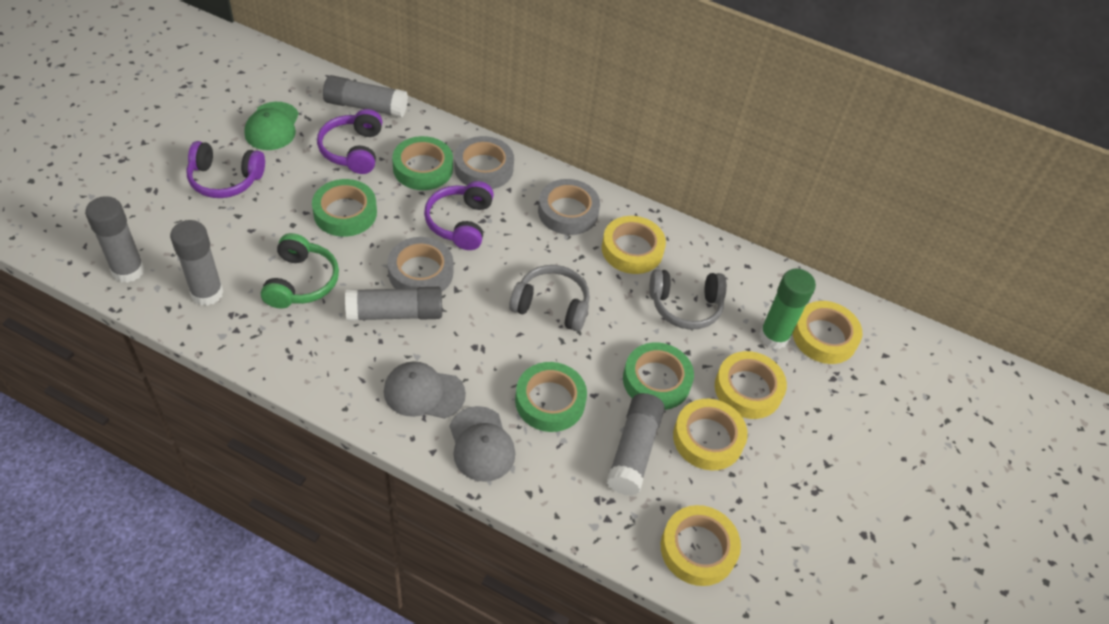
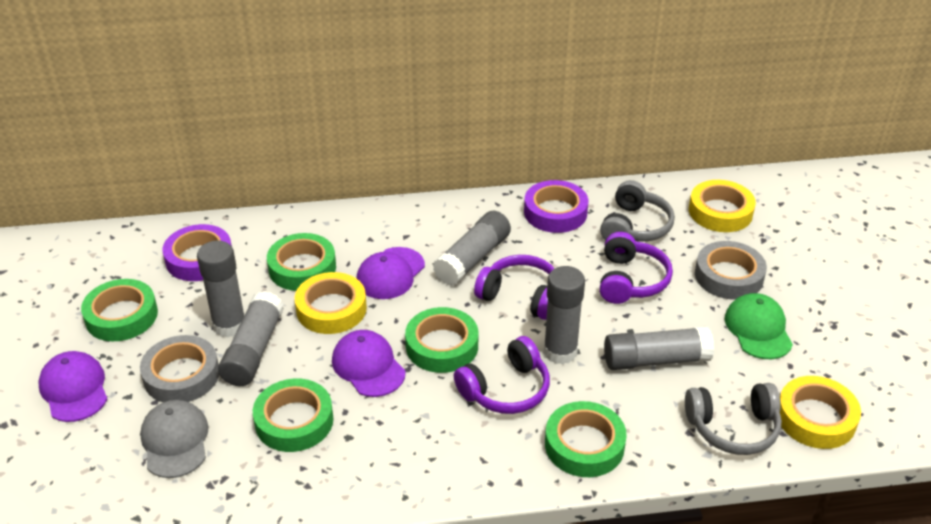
green glue stick: [759,269,816,349] = 1 -> none = 0
green headphones: [261,233,339,308] = 1 -> none = 0
green tape: [312,179,377,237] [392,136,453,190] [515,362,587,432] [623,343,694,410] = 4 -> [81,279,158,341] [253,379,334,452] [267,233,336,291] [405,307,478,373] [545,401,627,477] = 5
grey cap: [384,361,466,419] [450,406,515,482] = 2 -> [140,400,209,478] = 1
grey tape: [387,237,453,292] [454,136,514,189] [538,179,600,235] = 3 -> [140,335,219,402] [695,241,767,300] = 2
purple cap: none = 0 -> [38,351,107,422] [332,330,406,397] [356,247,425,299] = 3
purple tape: none = 0 -> [163,224,232,281] [524,180,588,233] = 2
yellow tape: [602,216,666,274] [661,505,741,586] [673,399,748,470] [715,351,787,419] [793,301,863,364] = 5 -> [295,272,367,334] [689,180,756,232] [780,376,861,449] = 3

